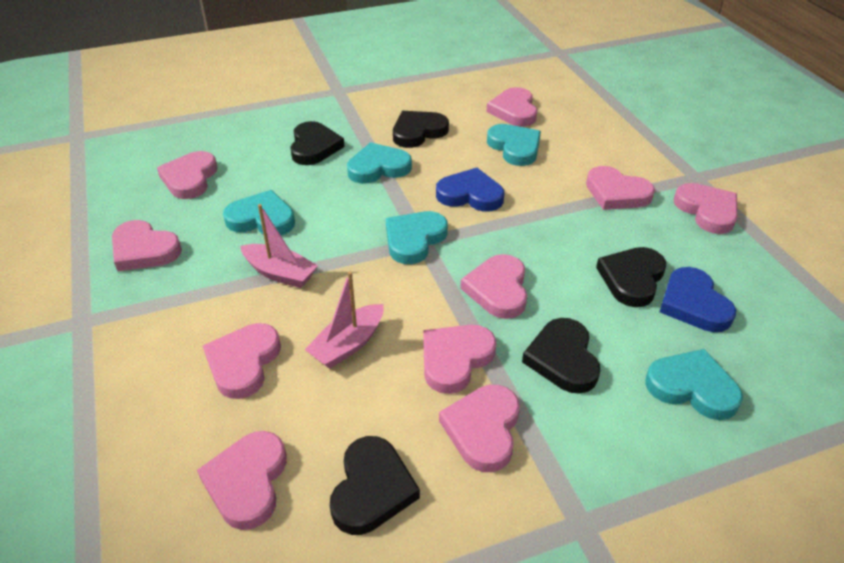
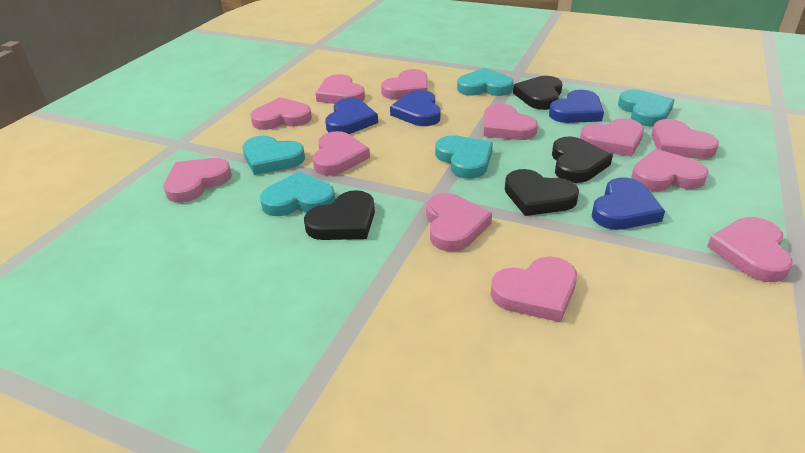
black heart: [290,121,345,165] [330,436,420,535] [393,111,449,148] [522,318,600,394] [596,247,666,307] = 5 -> [304,190,375,240] [505,169,579,216] [513,76,562,110] [552,137,613,183] = 4
blue heart: [436,168,504,211] [660,267,736,332] = 2 -> [325,98,378,134] [390,90,440,126] [549,90,604,123] [591,178,665,230] = 4
pink boat: [240,204,318,288] [305,272,384,369] = 2 -> none = 0
pink heart: [112,220,182,271] [157,151,218,199] [197,431,287,530] [203,323,281,399] [423,325,496,394] [439,385,520,472] [460,254,527,319] [486,87,537,127] [586,166,655,210] [674,183,738,234] = 10 -> [164,158,232,203] [250,97,312,130] [313,131,370,175] [316,74,365,104] [381,69,428,99] [426,193,492,252] [484,104,538,140] [491,256,577,322] [580,118,644,157] [631,149,709,191] [651,119,719,159] [707,217,793,282] = 12

